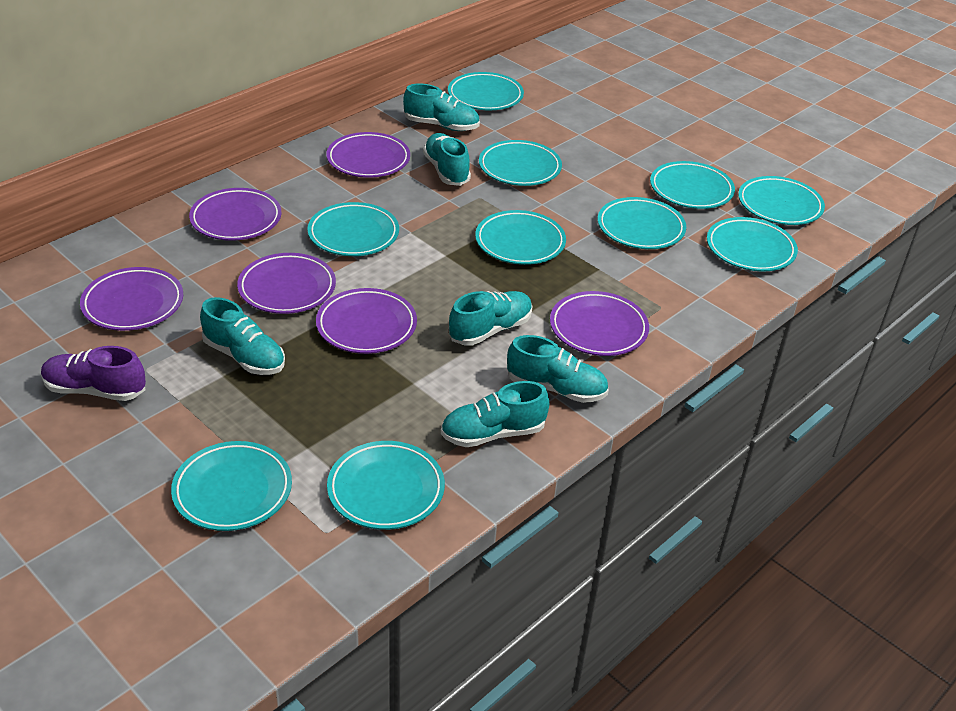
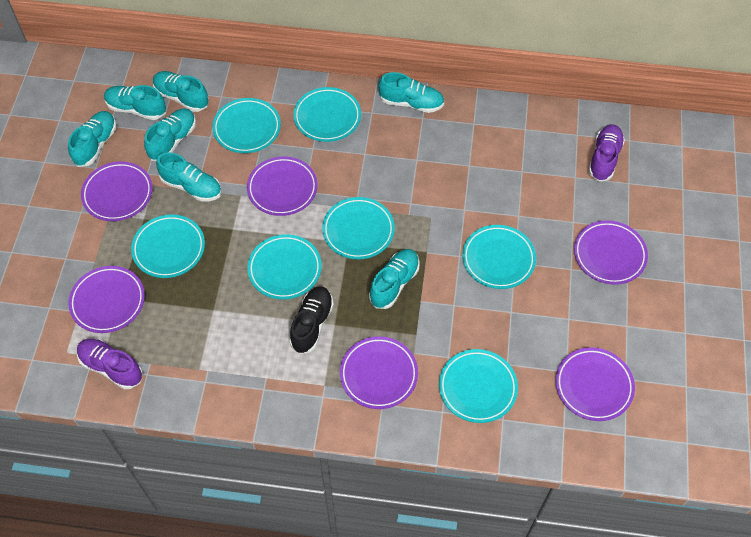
black shoe: none = 0 -> [289,286,334,354] = 1
purple shoe: [41,346,146,401] = 1 -> [77,339,143,389] [588,125,625,182] = 2
turquoise plate: [171,441,292,531] [307,202,399,256] [327,441,445,530] [448,72,524,110] [475,210,566,265] [479,140,562,186] [598,197,686,249] [650,161,735,209] [707,217,798,271] [738,176,825,225] = 10 -> [131,214,205,278] [212,98,281,153] [247,234,322,299] [293,87,361,142] [322,197,395,259] [439,349,518,423] [462,225,536,289] = 7
turquoise shoe: [200,297,285,375] [403,84,480,131] [423,133,471,186] [441,381,549,447] [449,291,532,346] [507,335,609,403] = 6 -> [68,111,116,167] [104,85,166,120] [144,108,196,161] [153,71,209,112] [156,152,222,202] [369,249,420,309] [378,72,444,113] = 7

